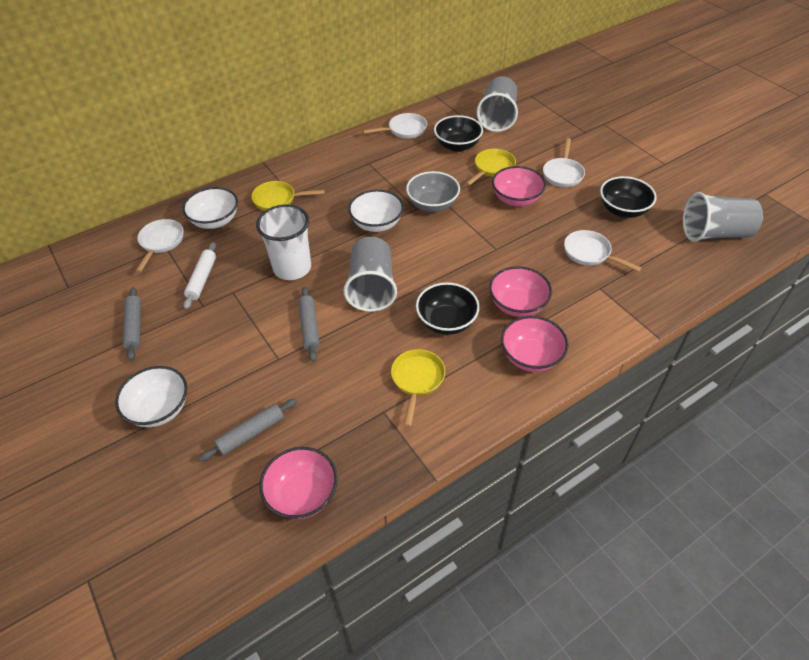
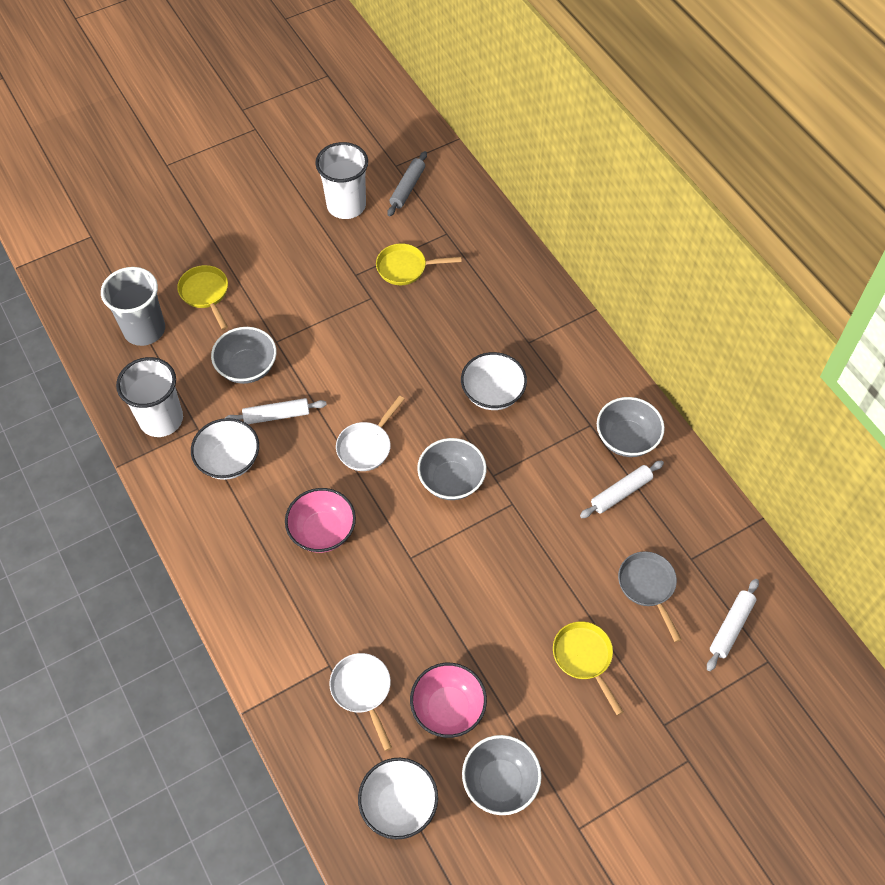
black bowl: [416,282,480,335] [434,115,483,152] [600,176,657,218] = 3 -> none = 0
grey bowl: [406,171,460,212] = 1 -> [211,327,277,384] [417,438,487,500] [462,735,542,815] [597,397,665,457] = 4
grey cup: [343,237,397,312] [477,76,518,132] [683,192,763,242] = 3 -> [101,267,165,346] = 1
grey pan: none = 0 -> [618,551,682,642] = 1
grey rolling pin: [123,287,141,361] [199,399,297,461] [298,287,320,362] = 3 -> [387,151,427,216] = 1
pink bowl: [259,447,338,519] [489,266,552,317] [492,166,546,206] [501,316,569,372] = 4 -> [285,488,356,553] [410,663,487,738] = 2
white cup: [256,204,311,280] = 1 -> [116,357,183,437] [315,142,368,219] = 2
white pan: [136,219,184,272] [363,113,427,139] [543,138,585,187] [564,230,642,272] = 4 -> [329,653,392,751] [336,395,404,471] = 2
white rolling pin: [183,242,216,309] = 1 -> [225,398,327,424] [580,461,664,518] [707,579,759,671] = 3

